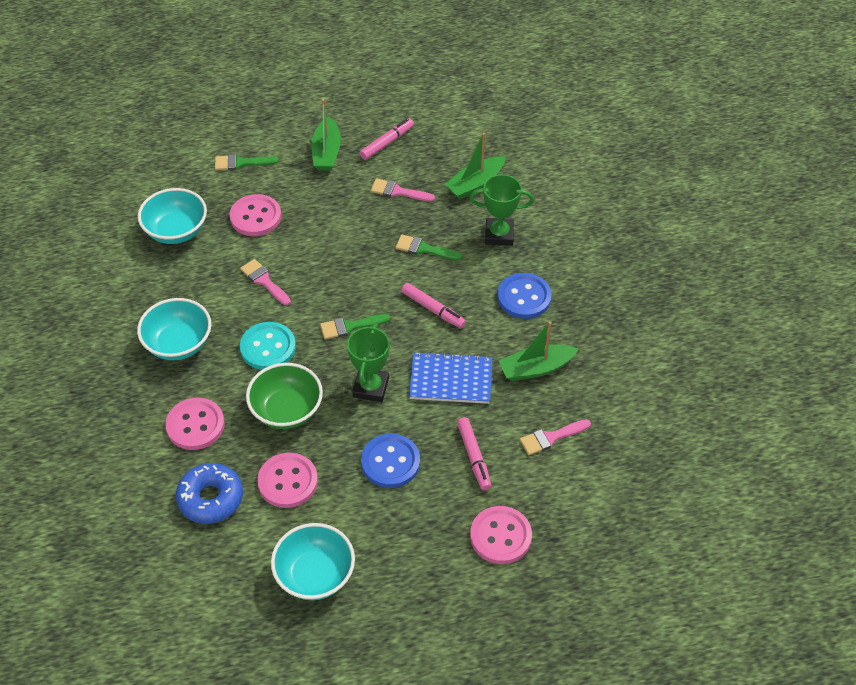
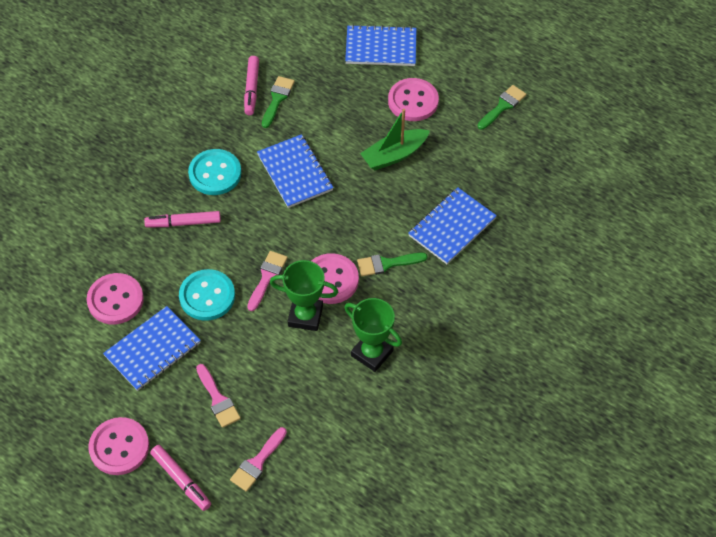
blue button: [361,434,420,488] [497,273,552,319] = 2 -> none = 0
blue donut: [176,463,243,524] = 1 -> none = 0
blue notebook: [409,352,492,404] = 1 -> [103,306,201,391] [257,134,334,208] [345,25,417,66] [408,187,497,264] = 4
green boat: [311,99,341,171] [445,133,506,200] [499,321,579,381] = 3 -> [360,109,430,170] = 1
green bowl: [246,363,323,429] = 1 -> none = 0
turquoise bowl: [137,298,211,360] [138,188,207,244] [271,523,355,600] = 3 -> none = 0
turquoise button: [240,322,296,370] = 1 -> [179,269,235,321] [188,149,241,195] = 2

